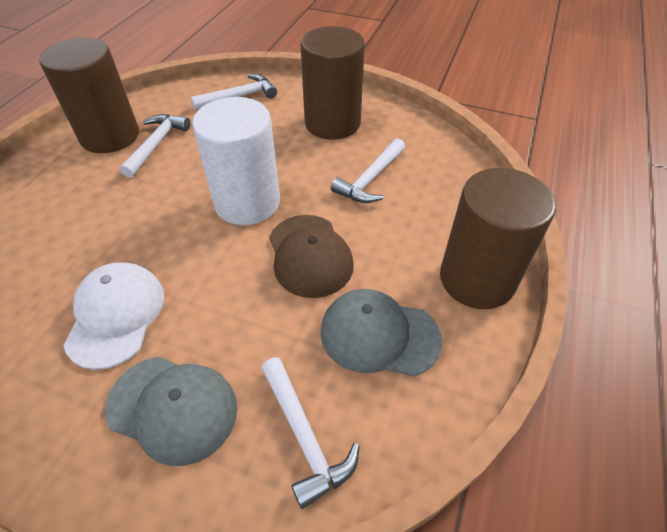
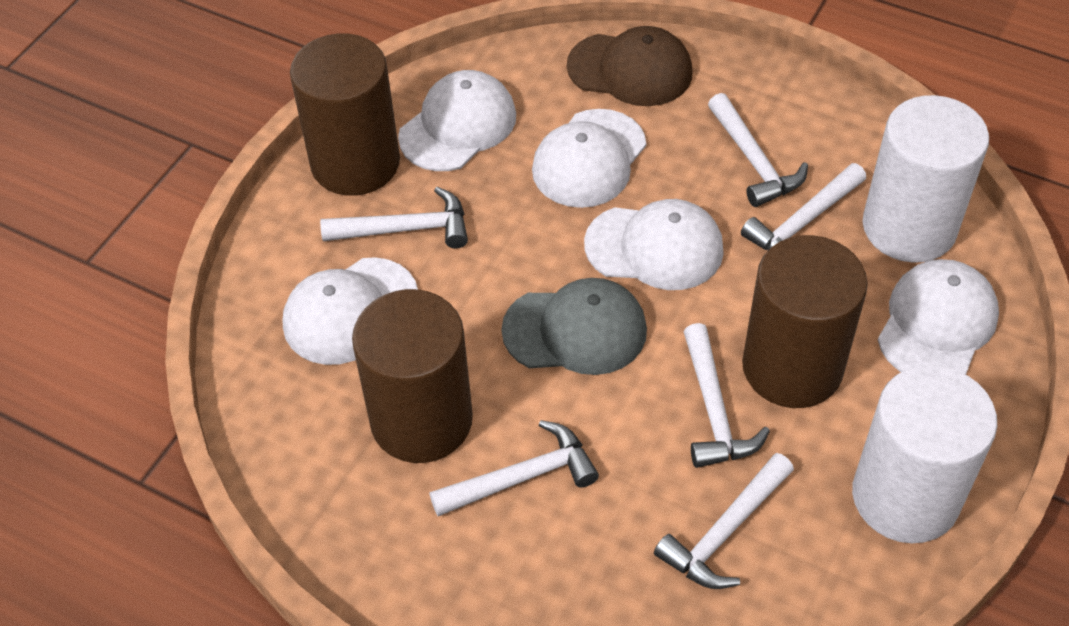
grey cap: [105,357,238,466] [320,289,442,377] = 2 -> [501,278,647,375] = 1
white cap: [63,262,164,370] = 1 -> [282,257,418,365] [398,70,516,171] [532,109,646,208] [584,199,724,290] [878,259,999,374] = 5
white cylinder: [192,97,280,225] = 1 -> [852,365,997,543] [863,95,989,263] = 2
white hammer: [120,114,190,178] [191,74,277,110] [261,357,360,509] [331,138,405,203] = 4 -> [320,187,468,248] [429,420,599,516] [654,453,794,589] [684,323,770,468] [708,93,808,207] [741,163,866,250] = 6

